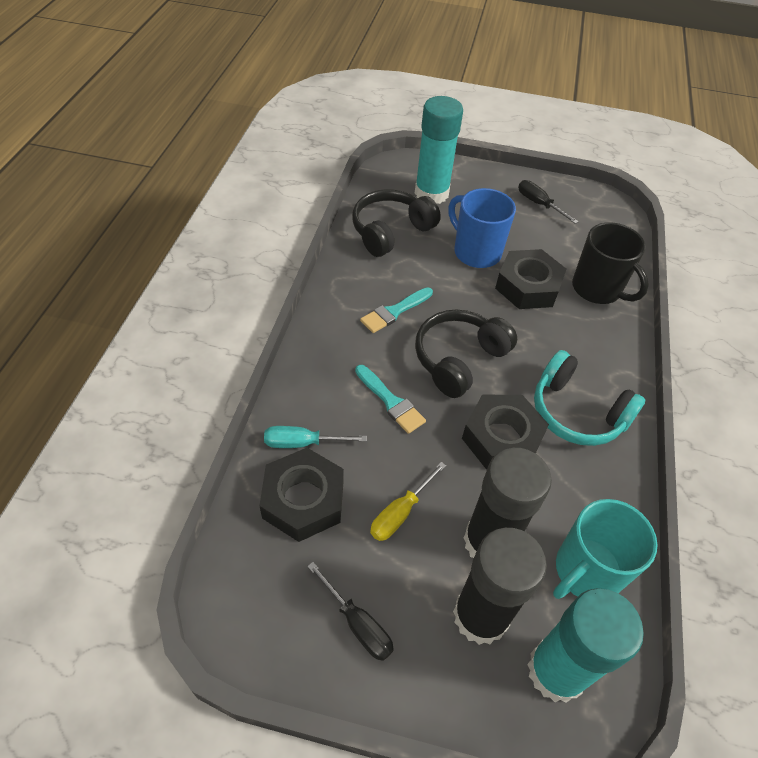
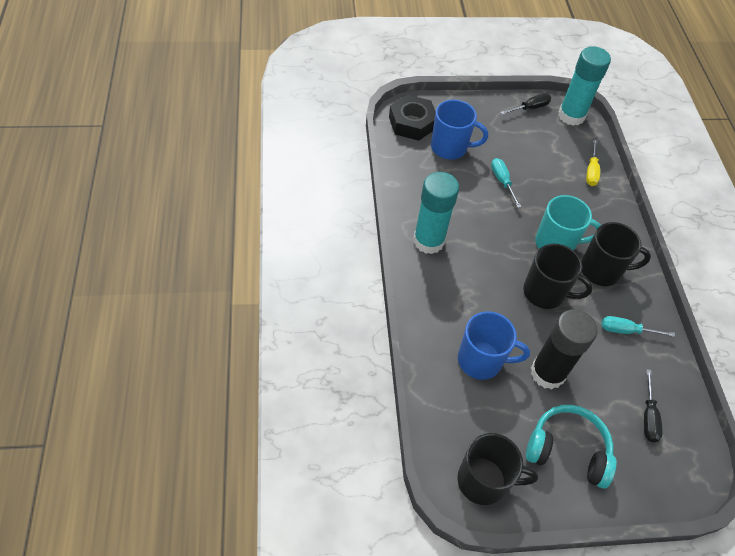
black glue stick: [453,528,547,645] [464,448,552,558] = 2 -> [531,309,597,389] = 1
black headphones: [352,189,441,257] [415,309,517,398] = 2 -> none = 0
black mug: [572,222,649,304] = 1 -> [457,433,538,505] [523,244,593,309] [581,222,651,286] = 3
black nut: [259,448,344,542] [462,395,549,470] [495,249,567,309] = 3 -> [389,95,436,141] = 1
blue mug: [448,188,516,268] = 1 -> [431,100,488,160] [458,311,530,380] = 2
turquoise brush: [355,365,426,434] [360,287,433,333] = 2 -> none = 0
turquoise screwdriver: [264,426,367,448] = 1 -> [491,158,522,208] [601,316,675,337] = 2

